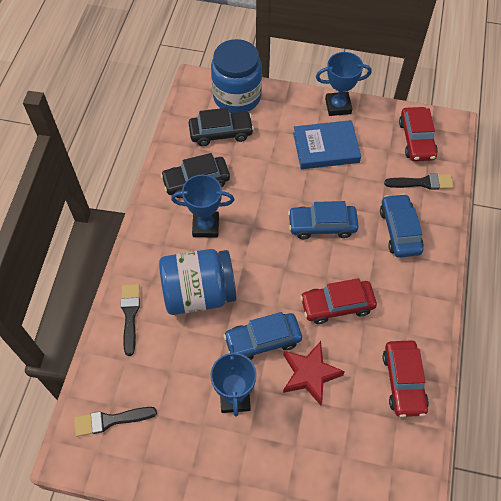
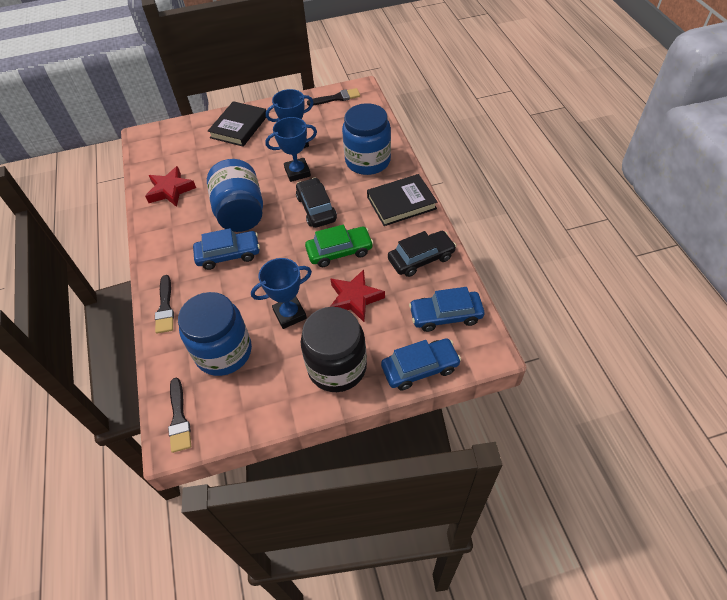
black book: none = 0 -> [208,101,266,147] [367,174,437,226] = 2
black jar: none = 0 -> [301,307,367,392] = 1
blue book: [293,120,361,169] = 1 -> none = 0
blue jar: [159,249,236,315] [211,39,262,113] = 2 -> [178,292,252,376] [207,159,263,232] [342,103,391,175] = 3
green car: none = 0 -> [305,225,374,267] = 1
red car: [300,278,377,324] [382,340,429,417] [399,107,438,161] = 3 -> none = 0
red star: [283,341,345,406] = 1 -> [145,166,196,207] [330,269,385,322] = 2

